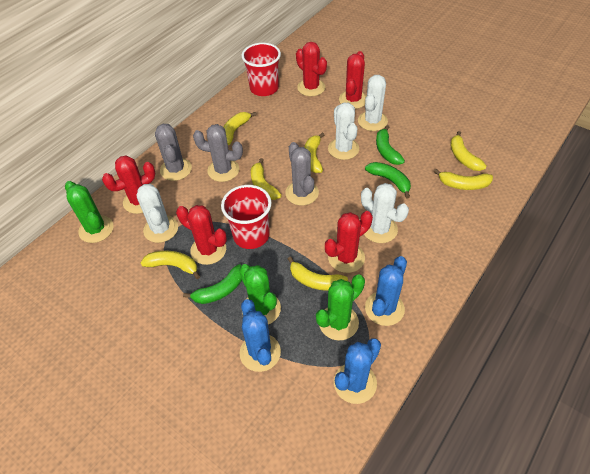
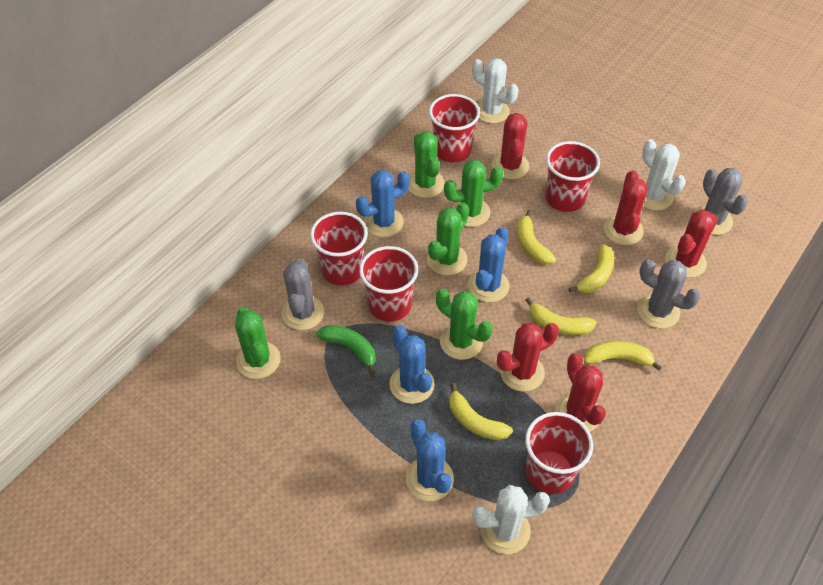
blue cactus: [240,299,281,372] [334,338,381,404] [365,256,407,326] = 3 -> [356,170,410,237] [390,325,435,404] [406,419,454,501] [468,227,510,302] = 4
green banana: [183,264,242,304] [365,162,411,199] [376,125,405,165] = 3 -> [316,325,376,375] = 1
green cactus: [65,181,114,243] [239,264,281,324] [316,274,365,341] = 3 -> [235,307,281,379] [408,131,445,198] [427,202,469,275] [436,289,492,360] [444,160,503,227] = 5
red cup: [221,185,272,249] [242,43,281,96] = 2 -> [310,212,368,286] [359,246,418,321] [429,94,480,162] [525,412,593,494] [545,141,600,212] = 5
white cactus: [137,184,178,243] [328,102,359,160] [358,75,388,131] [361,183,409,243] = 4 -> [472,58,519,123] [472,485,550,554] [642,139,686,210] = 3
yellow banana: [141,251,200,279] [223,112,256,145] [251,158,282,200] [288,256,348,291] [305,132,324,173] [434,169,493,190] [450,131,486,171] = 7 -> [449,383,513,440] [517,210,556,265] [525,297,597,335] [569,244,614,293] [584,341,662,371] = 5

